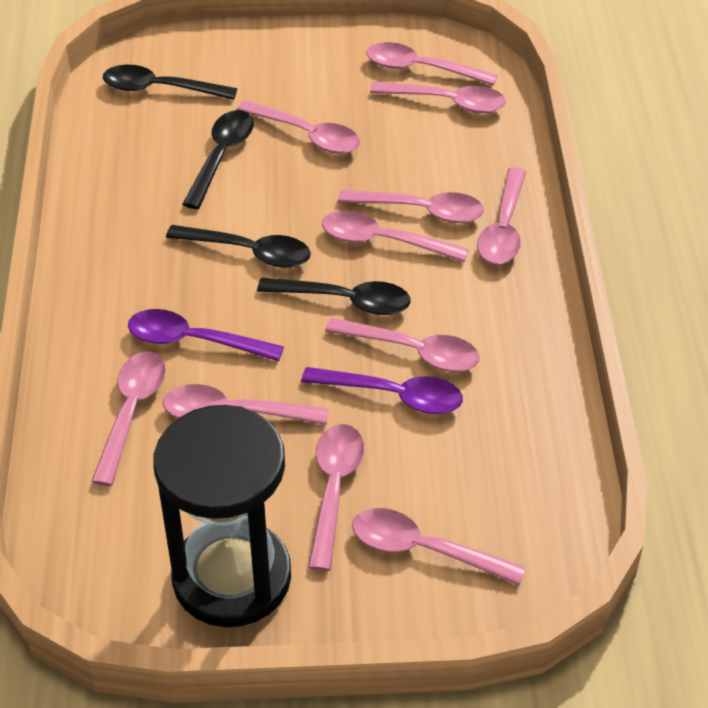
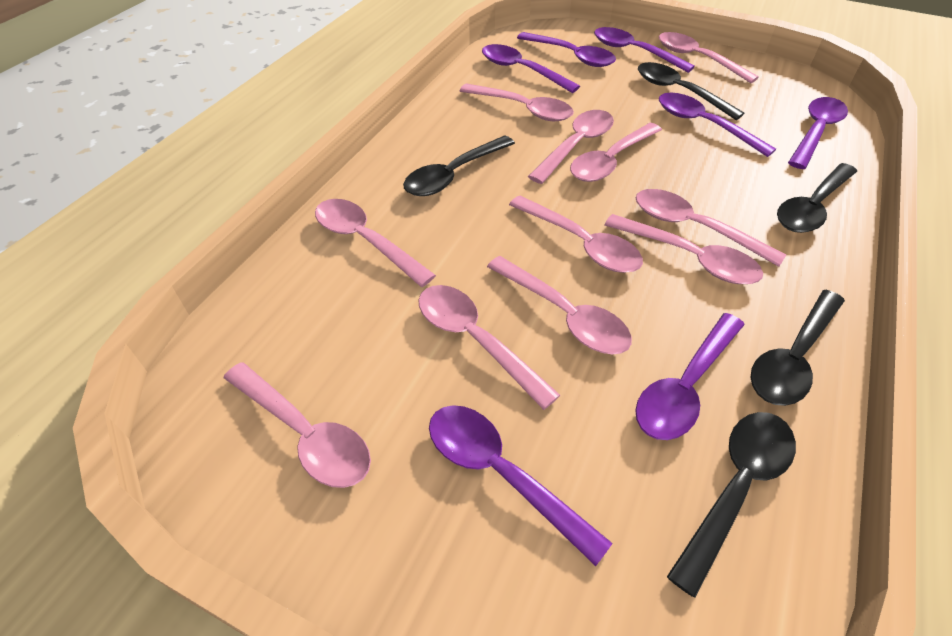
black hourglass: [153,405,291,627] = 1 -> none = 0
black spoon: [103,65,237,100] [166,225,311,268] [182,110,254,209] [257,278,411,315] = 4 -> [403,135,515,196] [638,62,745,120] [667,412,796,598] [751,290,845,406] [777,163,857,233] = 5
purple spoon: [128,309,284,361] [301,367,463,414] = 2 -> [429,405,612,566] [482,44,580,93] [517,32,616,67] [594,27,695,73] [635,313,745,440] [659,93,776,157] [788,97,848,169] = 7

